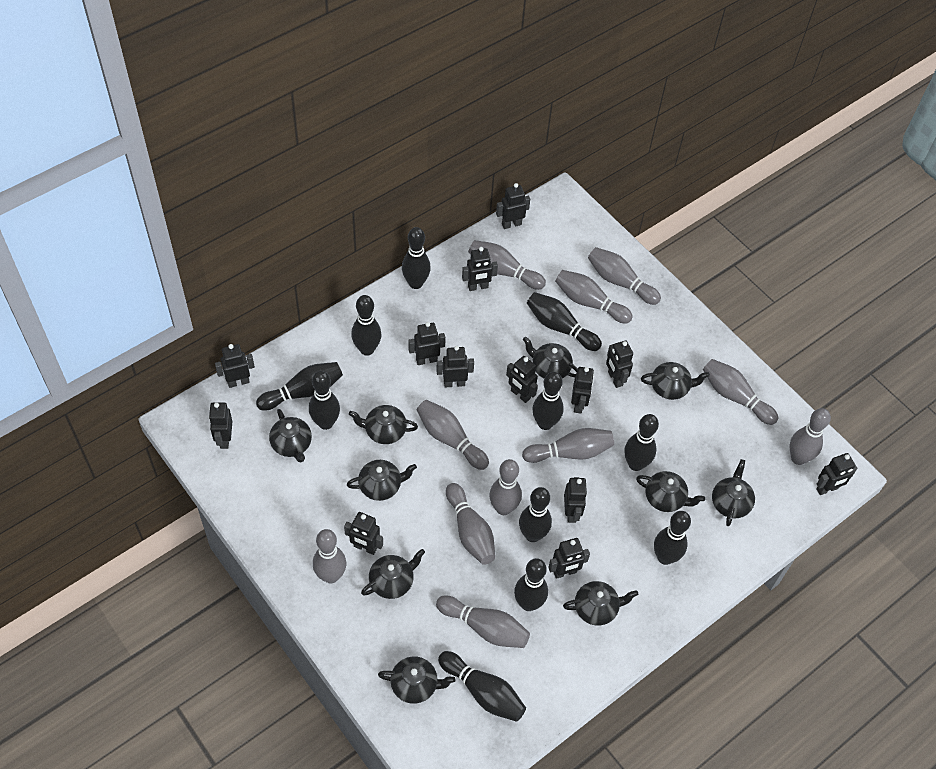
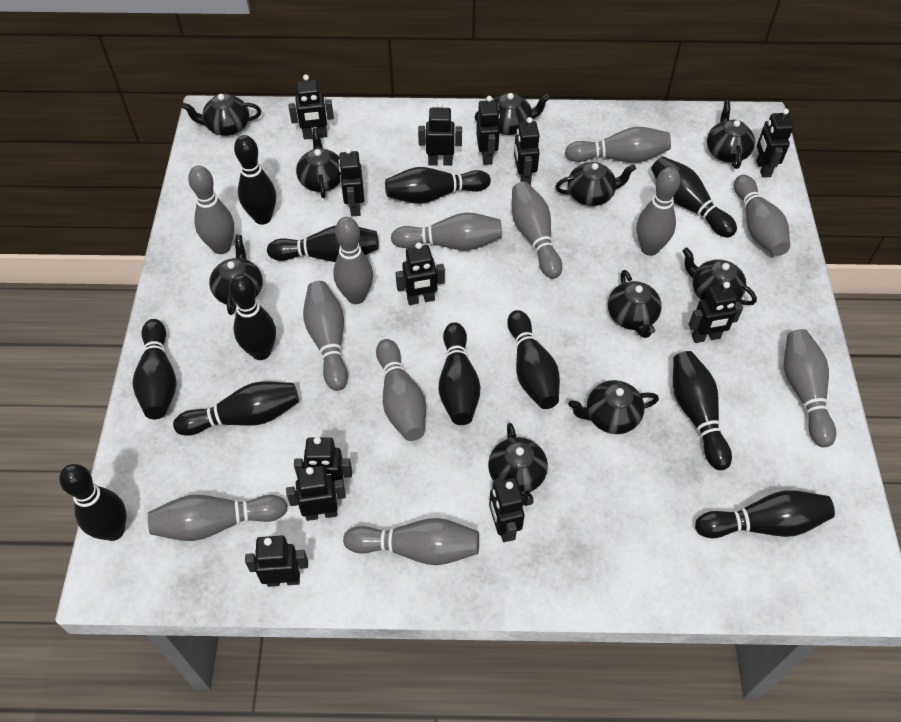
black bowling pin: [256,362,343,411] [309,371,340,430] [351,295,382,356] [402,227,431,289] [438,651,526,722] [514,558,548,611] [519,487,552,542] [527,292,602,351] [532,372,564,430] [624,414,659,471] [654,511,691,565] = 11 -> [59,464,127,541] [133,319,176,419] [173,381,299,436] [229,275,276,360] [234,135,276,225] [267,225,379,262] [385,167,491,204] [439,322,481,425] [507,310,560,409] [651,156,737,238] [673,351,732,470] [695,490,835,538] = 12
black robot: [209,403,232,449] [215,344,255,388] [344,512,383,555] [408,322,445,365] [436,346,474,388] [462,247,498,291] [496,183,530,229] [506,356,538,403] [548,538,590,579] [564,477,587,523] [571,367,594,413] [606,341,633,388] [816,453,857,495] = 13 -> [245,536,308,587] [286,466,346,521] [288,74,334,140] [294,437,352,486] [339,148,364,216] [396,242,445,305] [418,102,462,166] [476,96,500,165] [489,478,525,542] [514,117,540,185] [689,282,743,343] [756,109,794,178] = 12
grey bowling pin: [313,529,346,583] [417,400,489,470] [436,595,530,648] [446,483,496,565] [468,240,546,290] [489,459,522,515] [522,428,614,463] [555,270,633,324] [588,247,661,305] [703,359,778,425] [790,408,831,465] = 11 -> [148,495,288,541] [188,166,234,254] [303,281,348,391] [333,217,373,304] [343,518,479,565] [376,339,426,441] [391,213,502,250] [512,182,562,279] [565,127,671,163] [636,167,681,256] [734,175,790,256] [784,329,836,447] = 12

